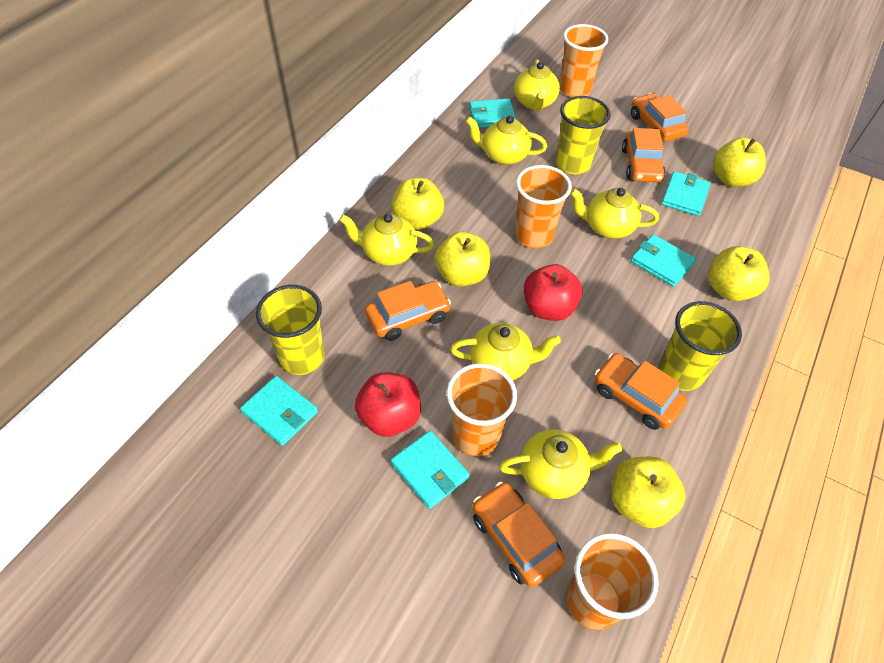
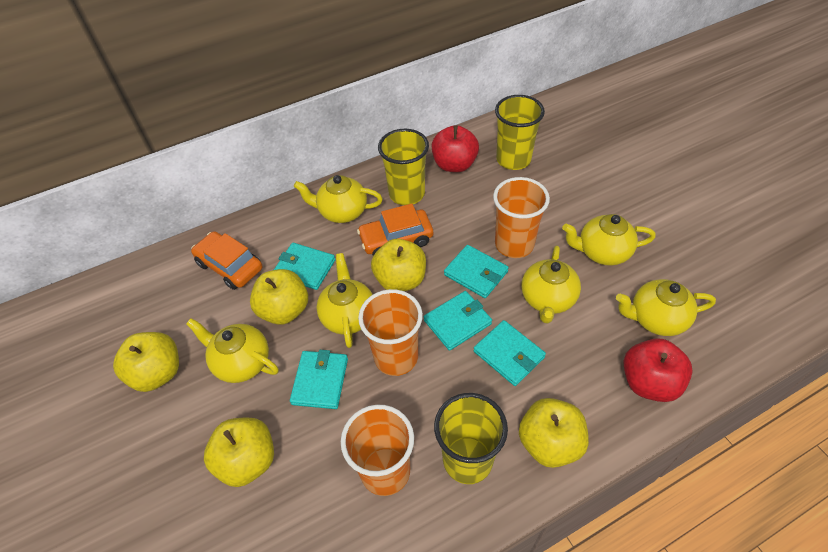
orange car: [365,281,451,341] [472,482,565,587] [594,353,687,430] [622,128,665,182] [631,93,689,142] = 5 -> [191,231,262,290] [357,204,433,256] = 2
orange cup: [447,363,517,456] [515,165,572,248] [559,24,608,97] [566,533,658,630] = 4 -> [341,405,414,496] [358,289,423,376] [493,177,550,258] = 3

